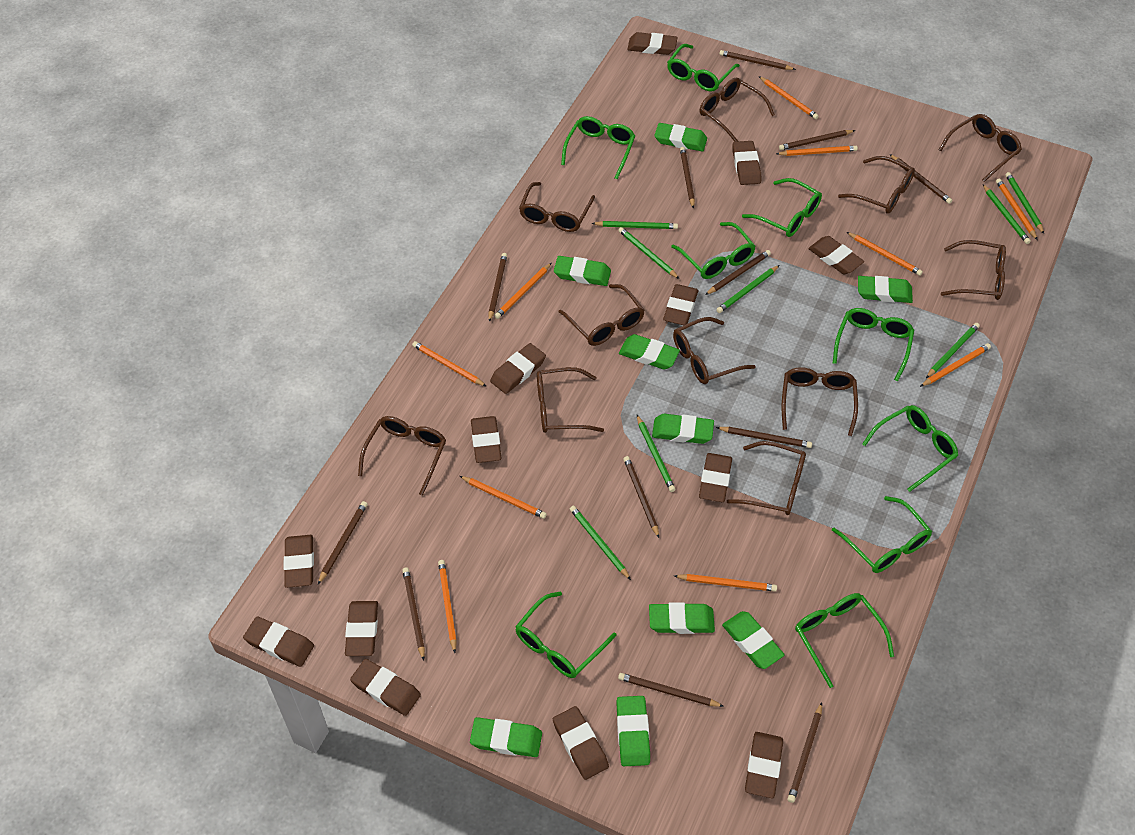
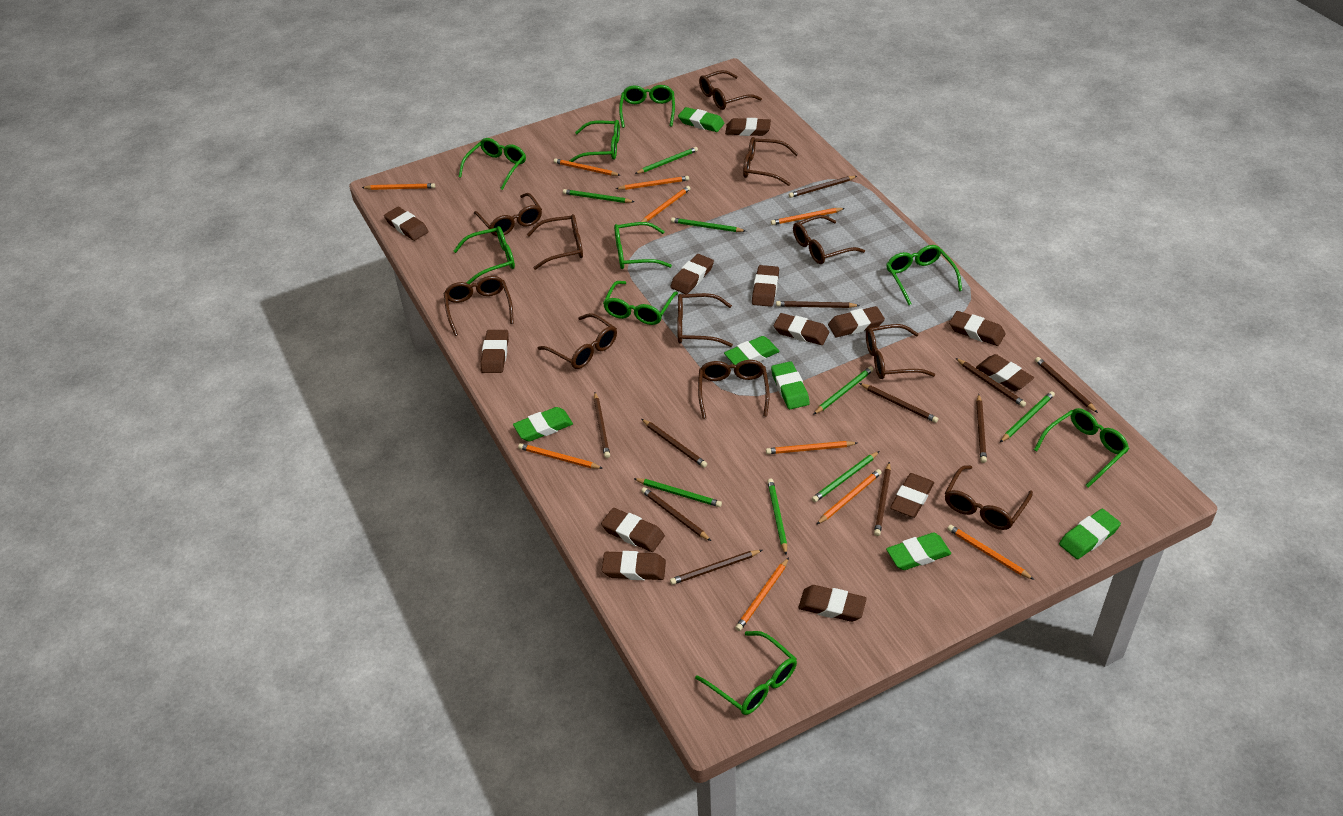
brown pencil: [318,501,368,584] [402,567,425,661] [488,253,507,322] [618,673,724,707] [623,456,659,538] [680,147,695,209] [705,250,771,295] [716,427,812,448] [719,50,796,70] [779,130,855,150] [788,702,822,803] [890,154,952,204] = 12 -> [594,392,610,458] [641,487,711,541] [642,419,707,468] [670,550,762,585] [776,301,860,308] [789,176,857,198] [859,383,938,423] [874,462,891,536] [956,358,1026,407] [976,394,987,463] [1035,357,1098,413] = 11
green eraser: [470,717,542,757] [554,256,611,286] [617,696,650,766] [619,334,680,370] [649,602,715,634] [652,414,714,444] [654,123,707,151] [722,611,785,669] [858,276,913,303] = 9 -> [513,407,573,442] [678,107,724,132] [724,336,780,365] [771,361,810,409] [886,533,951,570] [1059,509,1121,559] = 6

